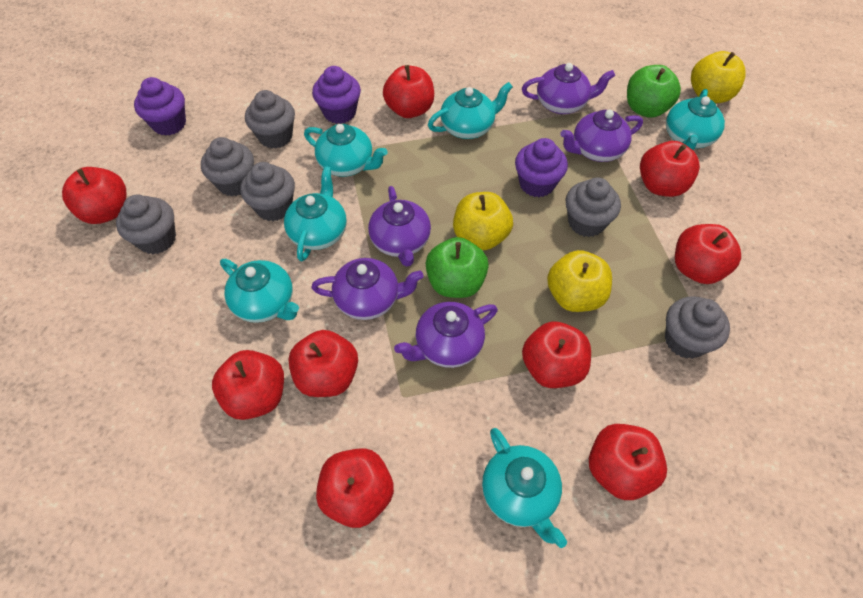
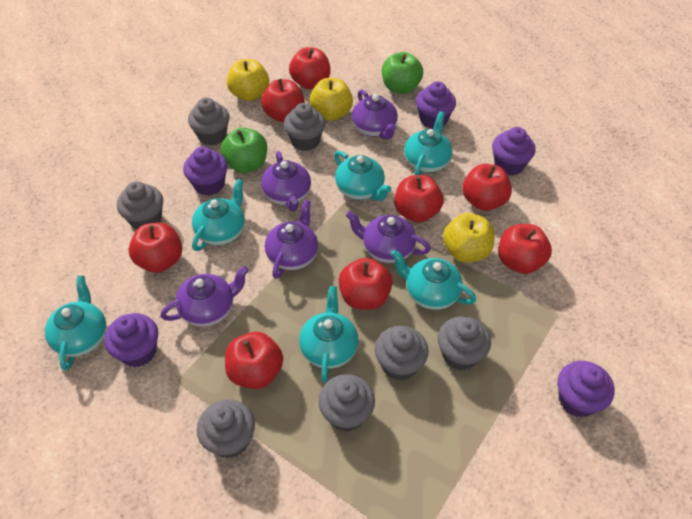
grey cupcake: [116,194,176,254] [201,137,254,197] [241,162,295,221] [245,90,295,149] [566,177,621,237] [665,296,730,359] = 6 -> [117,181,163,229] [188,97,230,145] [197,399,255,458] [284,103,325,151] [318,374,375,432] [375,326,428,381] [438,316,491,371] = 7
purple cupcake: [134,77,186,136] [312,66,361,124] [515,138,568,197] = 3 -> [104,313,158,368] [183,146,228,196] [416,81,456,129] [492,127,535,176] [558,361,615,417] = 5
red apple: [62,167,126,224] [212,350,284,420] [288,330,358,397] [316,448,394,528] [383,65,434,118] [522,321,591,388] [589,424,667,500] [640,141,700,197] [675,224,741,284] = 9 -> [128,222,182,273] [225,332,283,389] [261,79,305,122] [289,47,331,89] [339,258,393,310] [394,175,444,223] [462,164,512,211] [498,224,552,274] = 8

